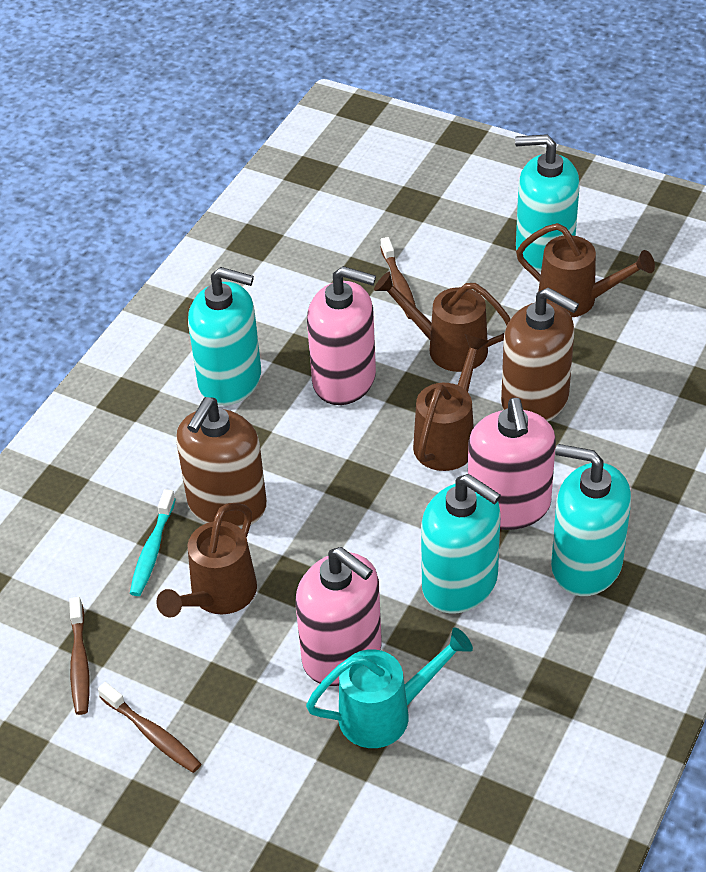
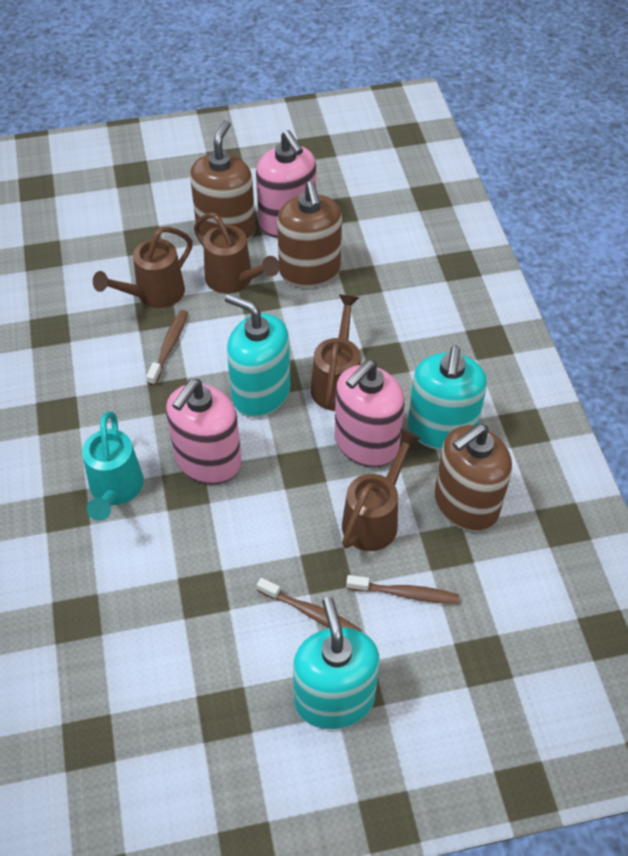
brown soap dispenser: [176,397,267,528] [501,287,579,422] = 2 -> [190,120,255,241] [277,181,342,288] [434,424,512,532] = 3
turquoise soap dispenser: [188,267,261,406] [421,474,501,614] [515,134,580,272] [551,444,631,596] = 4 -> [225,293,290,417] [293,597,380,729] [408,346,487,450] = 3
turquoise toothbrush: [130,489,176,596] = 1 -> none = 0

